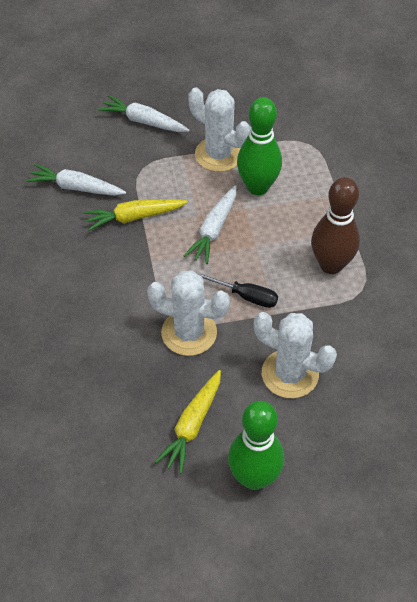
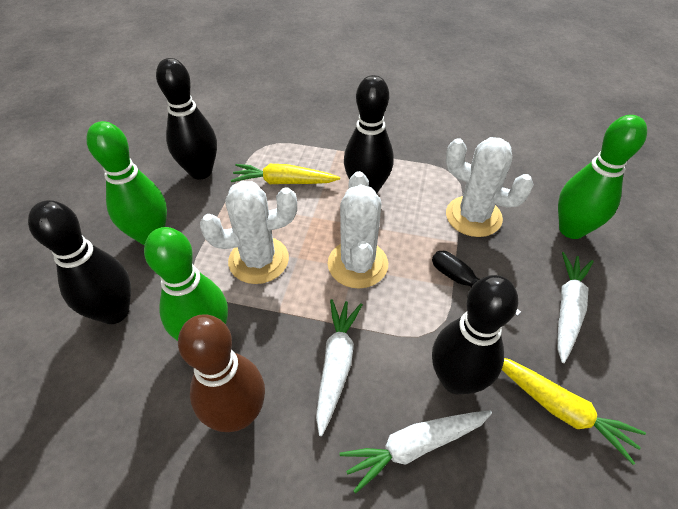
black bowling pin: none = 0 -> [28,200,131,324] [156,58,217,180] [344,75,394,194] [432,275,518,395] = 4
green bowling pin: [228,401,284,490] [237,97,282,195] = 2 -> [86,121,167,245] [144,227,228,341] [558,115,647,239] = 3

